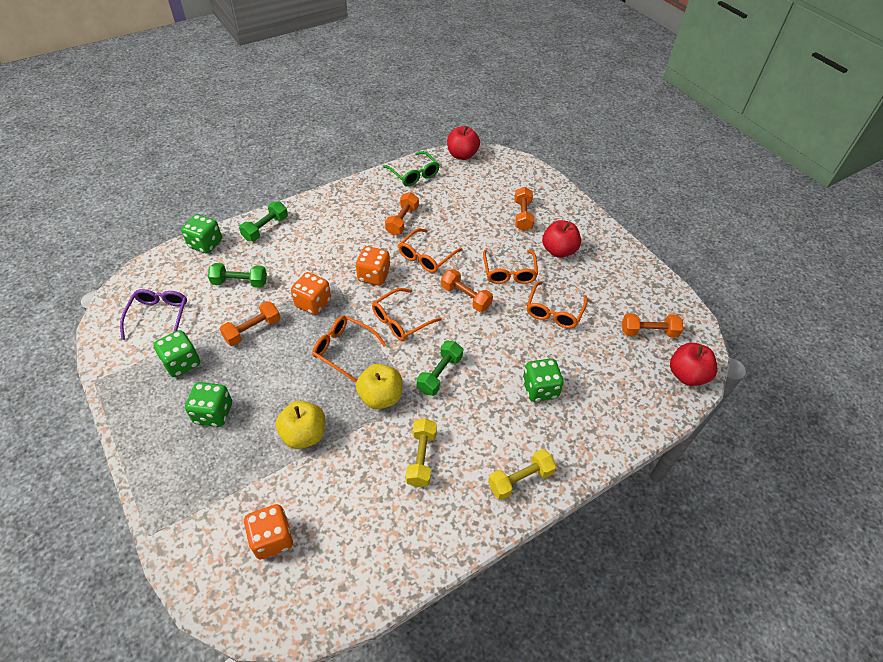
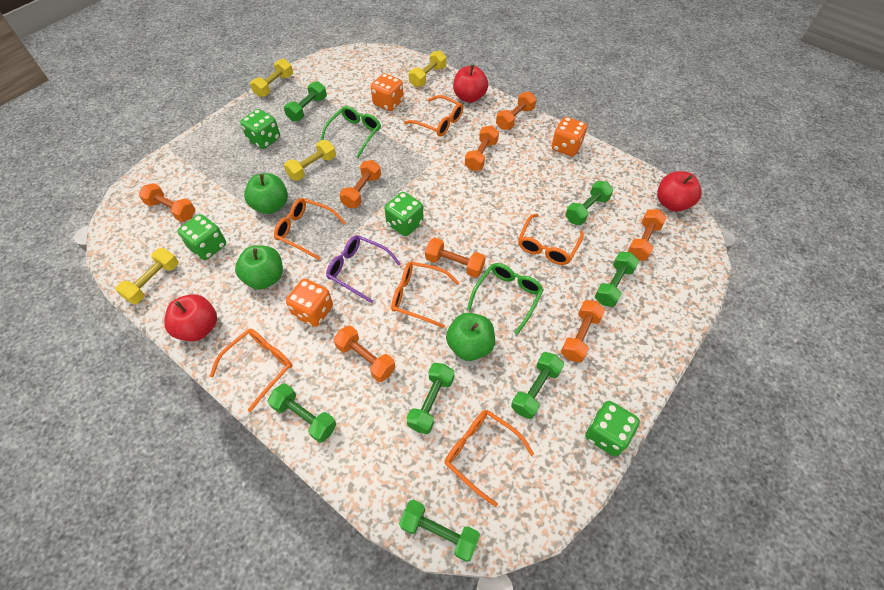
green apple: none = 0 -> [235,246,283,290] [244,173,288,214] [446,313,495,361] = 3
green dumbbell: [208,263,267,288] [239,201,288,241] [417,341,463,396] = 3 -> [268,383,336,443] [284,81,327,122] [399,500,480,562] [406,363,455,434] [511,352,564,419] [565,181,613,225] [595,252,639,307] = 7
green glasses: [383,151,439,186] = 1 -> [321,106,381,158] [467,263,544,335] = 2
orange dumbbell: [219,301,280,346] [385,192,419,235] [441,269,493,312] [515,187,534,231] [622,313,683,338] = 5 -> [139,183,195,222] [333,325,396,382] [339,160,381,208] [425,238,486,278] [465,125,499,171] [496,92,537,130] [561,300,605,362] [627,209,667,261] = 8
orange glasses: [312,316,386,383] [372,288,442,341] [398,228,462,273] [483,250,538,284] [527,282,588,328] = 5 -> [210,329,293,412] [274,198,346,260] [391,261,460,328] [404,95,463,137] [444,410,534,507] [518,214,584,265] = 6
yellow apple: [276,401,325,449] [356,364,403,409] = 2 -> none = 0
yellow dumbbell: [406,418,437,487] [488,449,556,500] = 2 -> [115,248,179,304] [250,59,293,97] [284,140,336,181] [409,50,446,87] = 4

